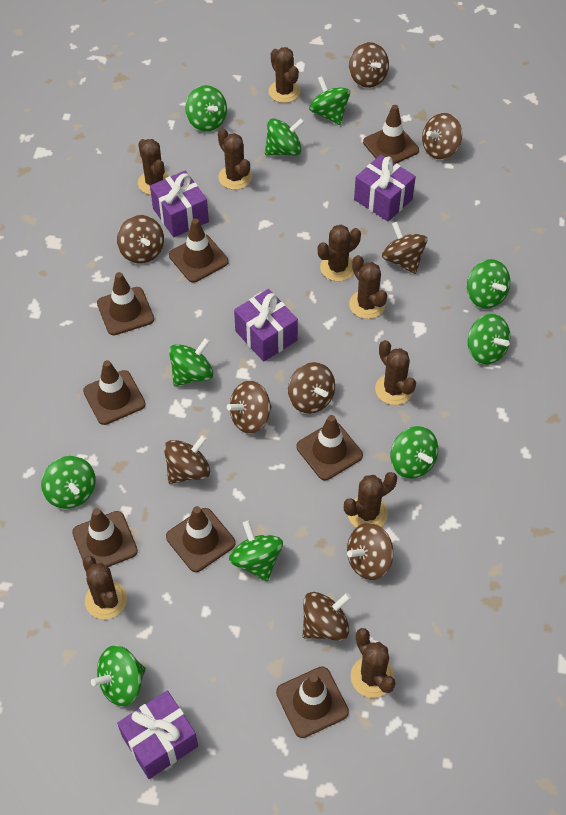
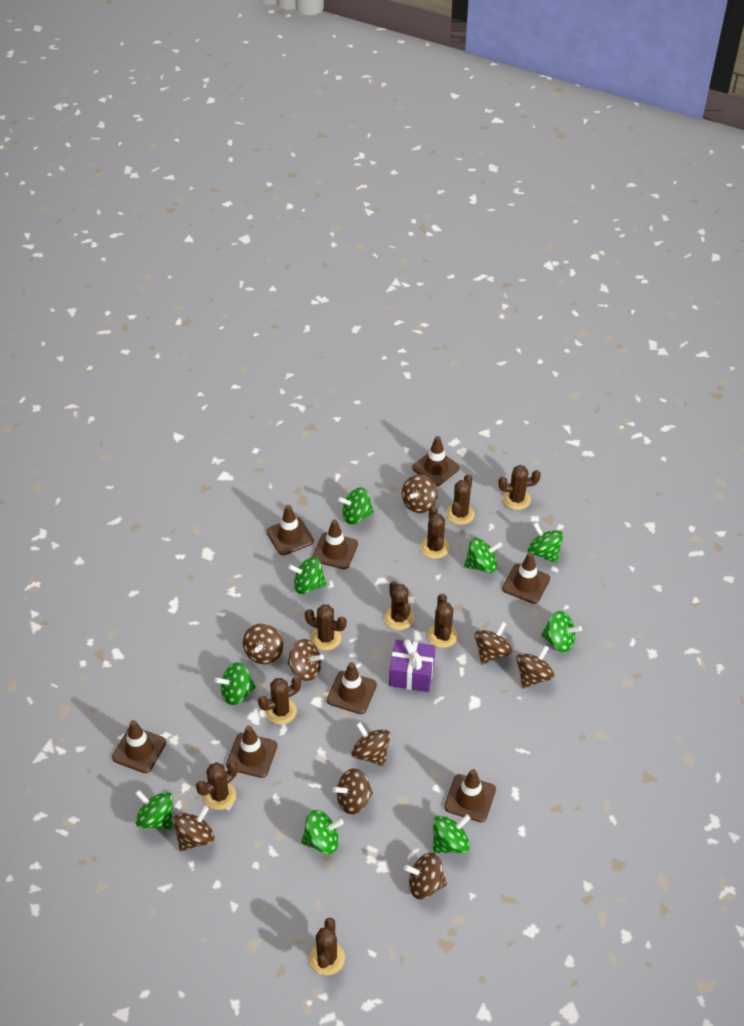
green spinning top: [41,456,96,509] [91,645,146,706] [169,338,213,386] [185,85,227,132] [229,521,283,582] [265,118,305,156] [309,76,350,125] [390,426,438,479] [467,259,510,309] [468,314,510,365] = 10 -> [135,790,173,830] [215,662,256,705] [288,557,327,594] [301,810,344,854] [338,487,374,524] [433,814,470,854] [464,538,502,573] [528,522,563,563] [541,611,582,652] = 9
purple gift: [117,690,198,779] [150,170,209,237] [234,289,298,362] [354,155,416,221] = 4 -> [389,639,435,692] = 1

